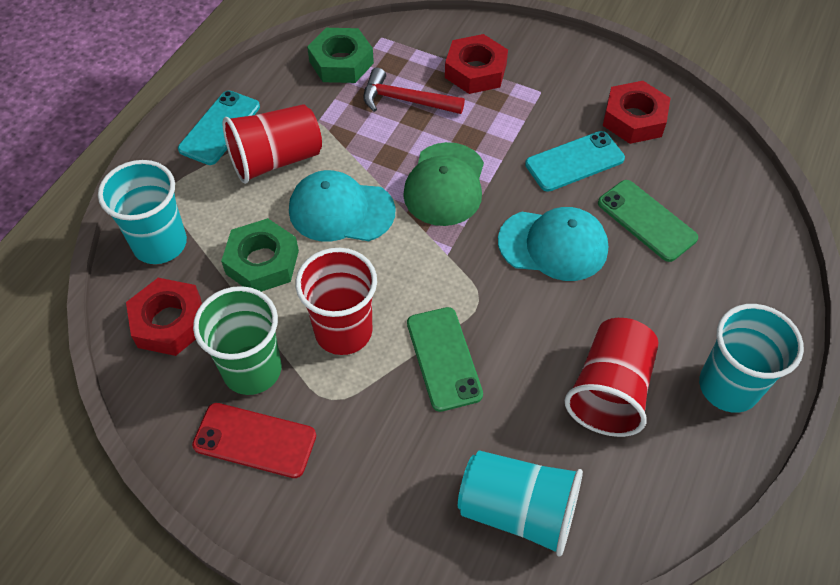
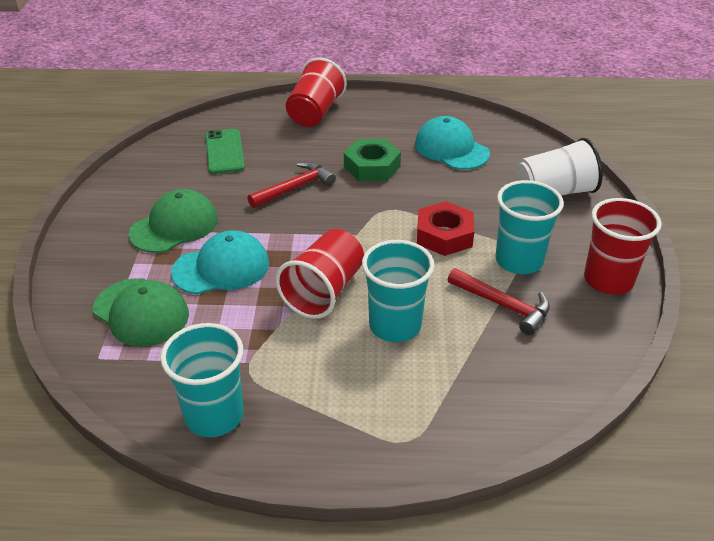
green cap: [403,142,484,226] = 1 -> [93,278,189,347] [129,189,218,253] = 2
green cup: [193,286,282,395] = 1 -> none = 0
green nut: [221,218,299,292] [307,28,374,83] = 2 -> [344,139,401,181] = 1
green phone: [407,307,483,412] [598,180,698,262] = 2 -> [206,129,245,174] = 1
red hammer: [363,68,465,114] = 1 -> [247,162,336,208] [448,268,550,335] = 2
red nut: [126,278,202,356] [445,34,508,94] [603,81,670,144] = 3 -> [417,201,474,256] = 1
red phone: [192,403,316,478] = 1 -> none = 0
turquoise phone: [178,91,260,165] [525,131,625,192] = 2 -> none = 0
white cup: none = 0 -> [516,138,603,196] = 1

